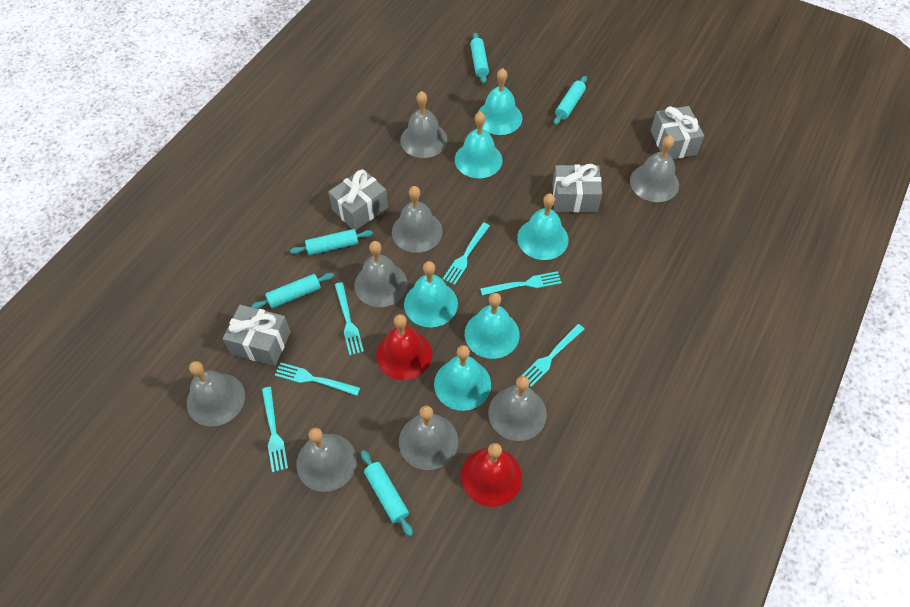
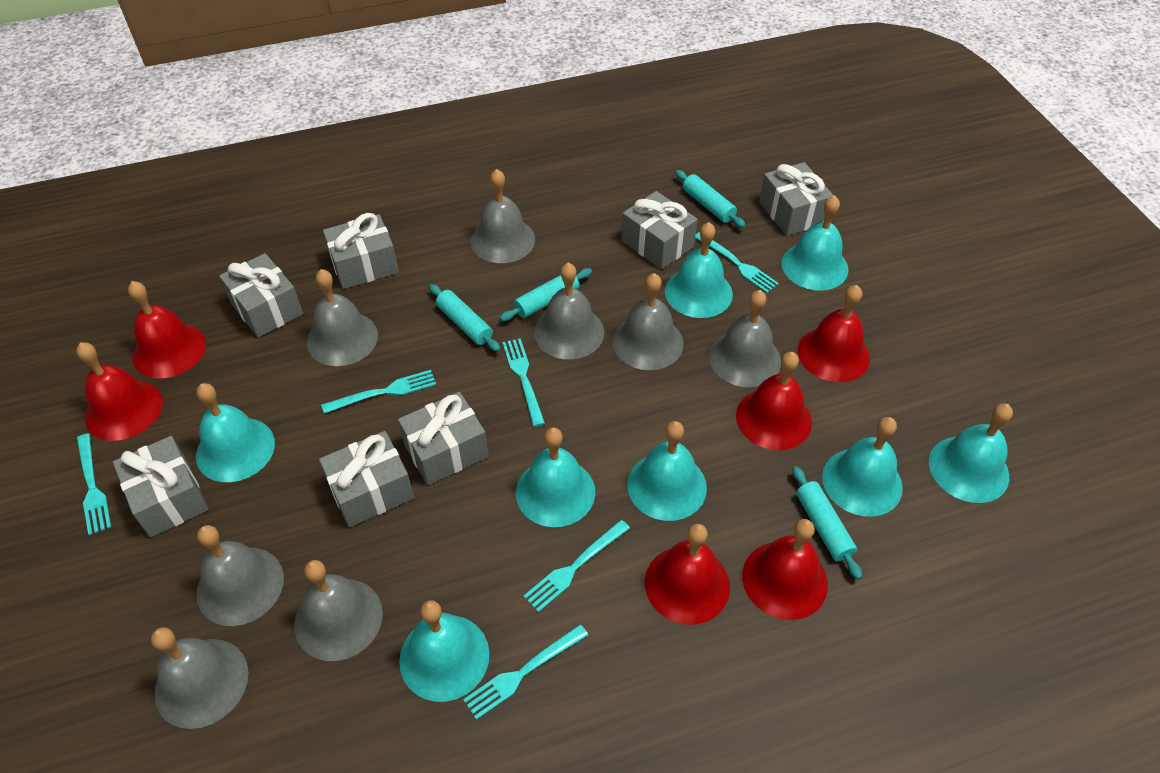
grey gift: [223,305,291,366] [328,169,388,231] [552,164,602,212] [651,106,704,159] = 4 -> [113,436,208,537] [219,253,303,338] [319,431,414,527] [323,213,399,289] [398,392,489,485] [621,191,698,269] [759,162,834,236] = 7
red bell: [376,314,432,380] [461,443,522,507] = 2 -> [76,342,163,441] [128,281,206,378] [645,524,730,625] [736,352,812,450] [742,519,828,620] [798,285,870,382] = 6
turquoise bell: [404,261,458,327] [434,345,491,411] [455,111,502,178] [465,293,520,359] [477,68,522,135] [517,193,568,260] = 6 -> [196,383,275,482] [399,600,489,702] [516,427,595,527] [627,421,707,521] [665,222,733,318] [782,195,849,290] [822,417,903,517] [929,403,1013,503] = 8
turquoise rolling pin: [251,273,334,309] [290,229,373,255] [361,450,413,537] [470,32,489,84] [554,76,587,125] = 5 -> [429,284,500,352] [500,268,592,321] [675,170,746,228] [792,466,862,580] = 4

